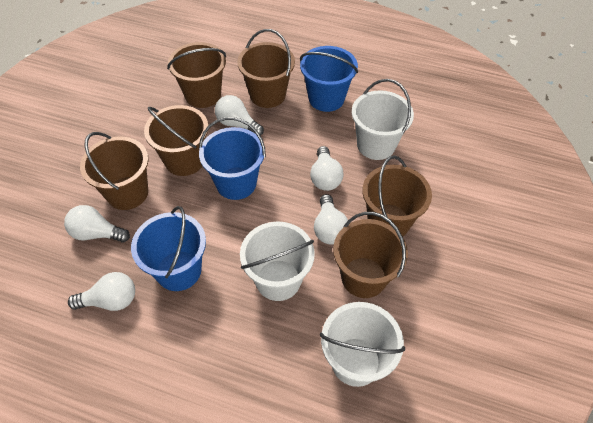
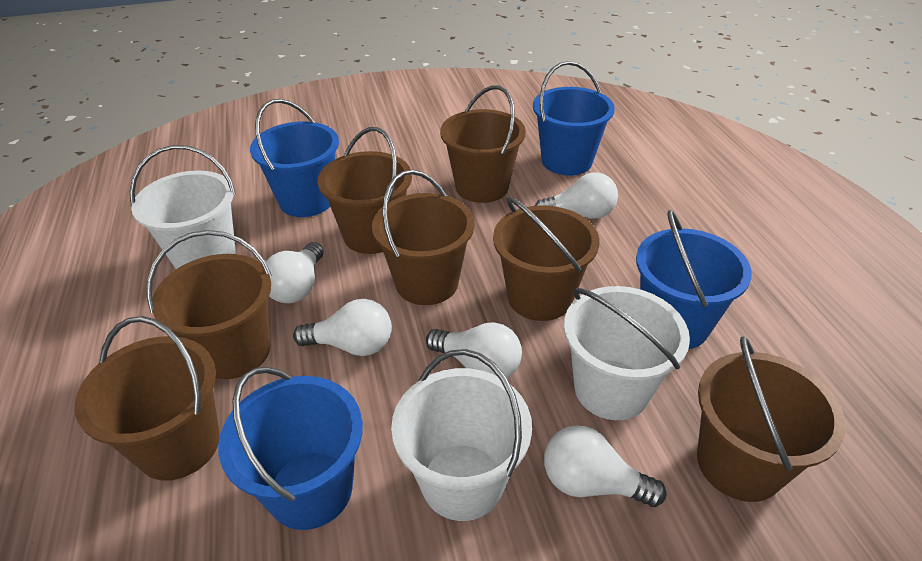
blue bucket: [131,206,206,291] [199,117,266,200] [300,46,358,112] = 3 -> [218,367,363,530] [250,99,339,217] [533,61,615,175] [636,210,752,349] = 4
brown bucket: [80,132,148,210] [144,105,208,176] [167,42,226,108] [237,29,295,108] [333,212,408,298] [362,155,432,237] = 6 -> [75,316,220,481] [147,230,272,379] [318,127,412,254] [372,170,475,305] [440,85,526,203] [493,197,600,321] [697,336,846,502] = 7

